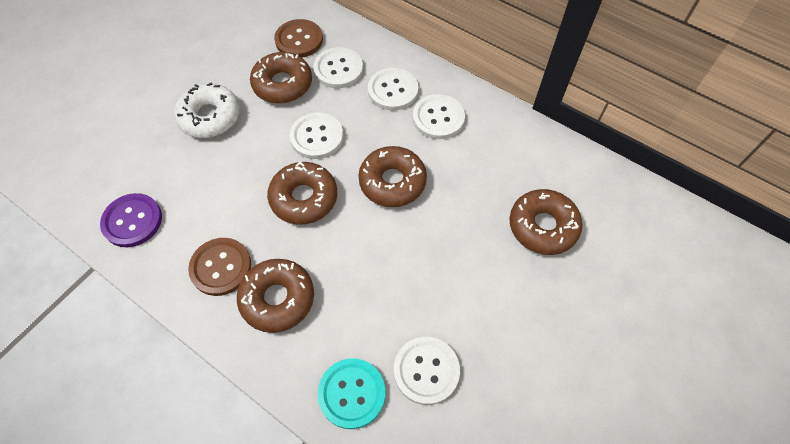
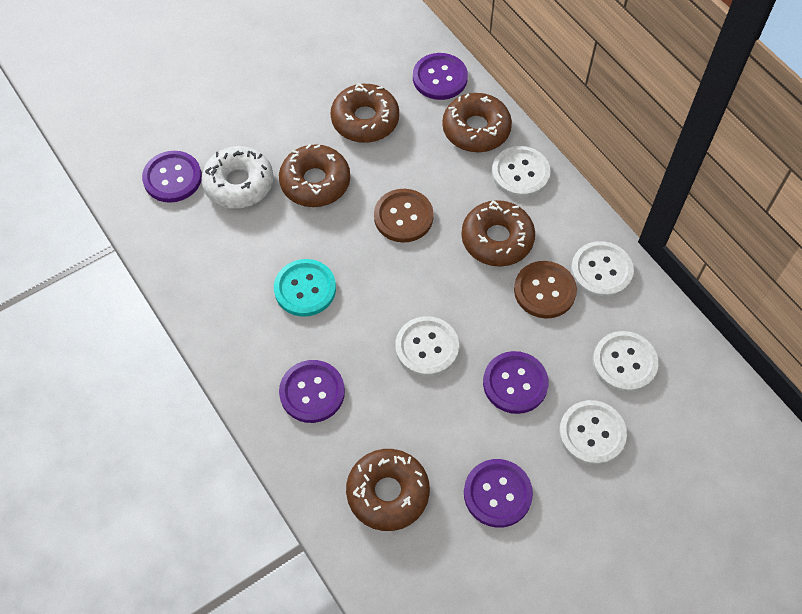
purple button: [100,193,162,247] = 1 -> [142,151,202,203] [279,360,345,423] [413,53,468,100] [464,459,533,528] [483,351,549,414] = 5

